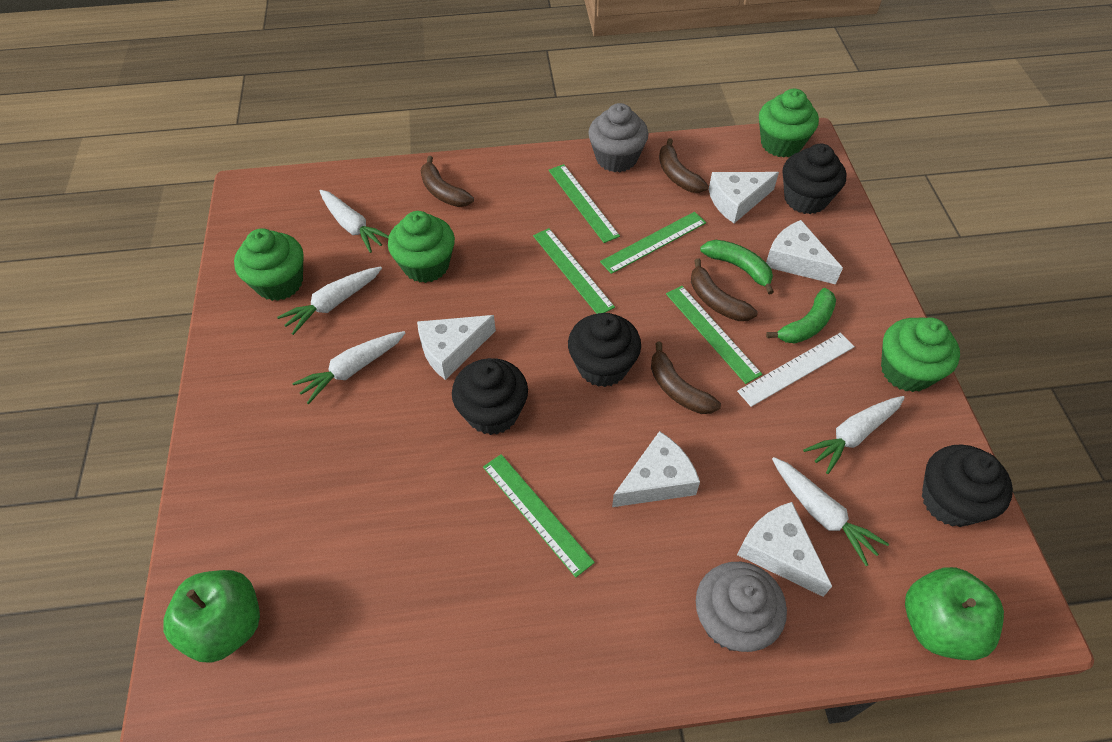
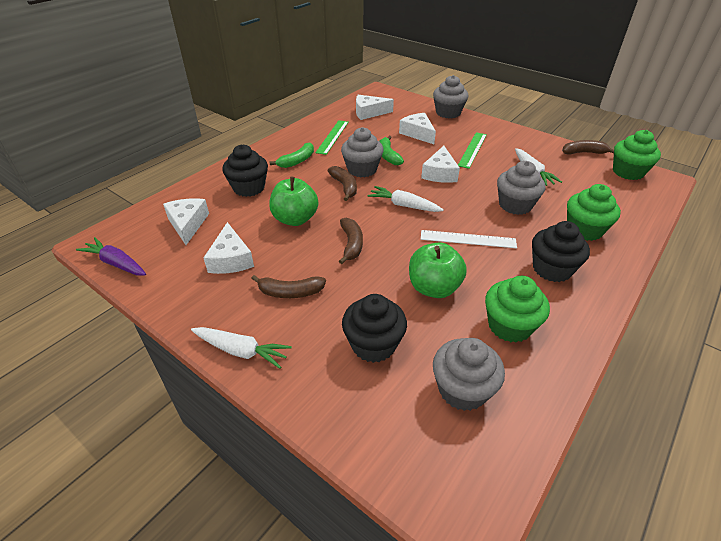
black cupcake: [452,358,528,435] [568,313,641,387] [783,144,846,214] [922,444,1013,527] = 4 -> [222,145,268,197] [342,294,407,363] [532,221,590,282] = 3
green cupcake: [234,228,303,301] [388,211,455,283] [759,89,819,158] [881,317,960,392] = 4 -> [485,276,550,343] [567,184,621,241] [613,130,661,180] = 3
green ruler: [483,454,595,577] [533,228,615,314] [549,164,620,243] [600,212,706,274] [666,286,762,384] = 5 -> [315,120,349,155] [458,132,487,169] = 2
grey cupcake: [588,103,648,172] [696,562,787,652] = 2 -> [341,127,384,177] [433,75,468,118] [433,338,505,411] [497,161,545,215] = 4
purple carrot: none = 0 -> [76,237,146,276] = 1
white carrot: [277,266,382,335] [292,331,405,404] [320,190,389,253] [772,457,889,566] [803,396,905,474] = 5 -> [191,327,292,369] [367,186,444,212] [515,148,562,186] = 3

